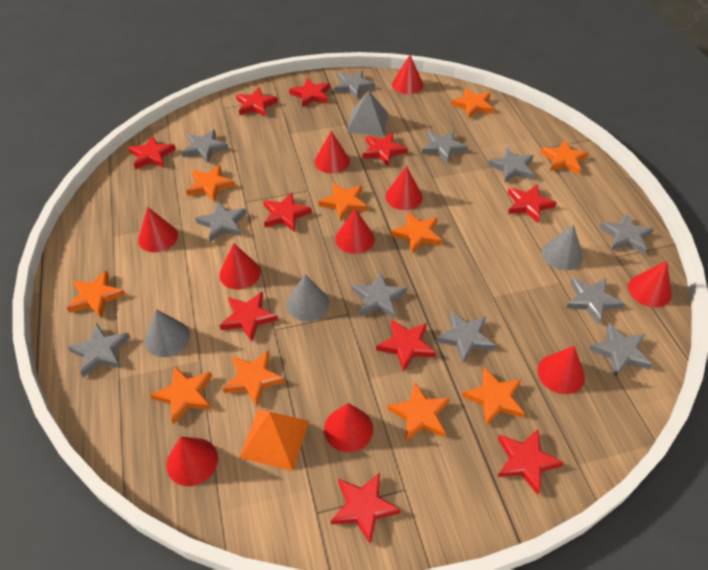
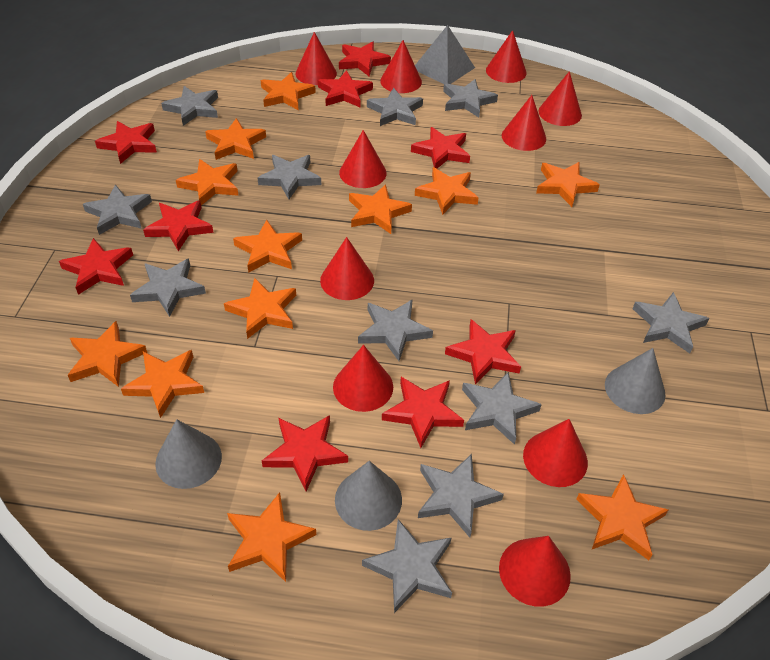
orange pyramid: [239,409,309,471] = 1 -> none = 0
orange star: [67,270,126,319] [150,366,212,425] [186,165,235,202] [223,350,285,407] [318,183,368,221] [387,382,450,442] [391,212,442,254] [451,88,494,119] [462,367,525,426] [540,140,589,174] = 10 -> [68,321,147,387] [121,350,204,418] [176,159,239,205] [205,118,266,160] [224,278,296,339] [227,492,316,582] [233,220,302,273] [261,72,316,110] [349,184,412,234] [415,167,479,215] [536,162,600,207] [576,474,668,560] = 12
red star: [128,136,176,170] [220,292,278,342] [236,87,278,117] [263,192,312,232] [289,78,330,107] [331,472,401,544] [363,132,408,167] [376,319,436,372] [497,429,564,495] [508,184,557,223] = 10 -> [59,238,133,295] [95,121,157,164] [143,200,213,252] [262,415,348,491] [318,70,373,108] [339,41,391,77] [382,377,464,448] [411,127,470,169] [445,319,521,385] = 9

